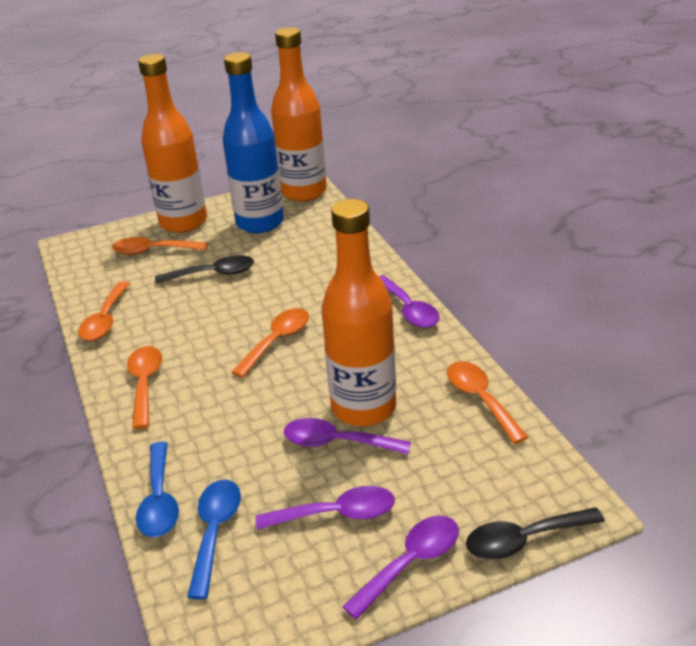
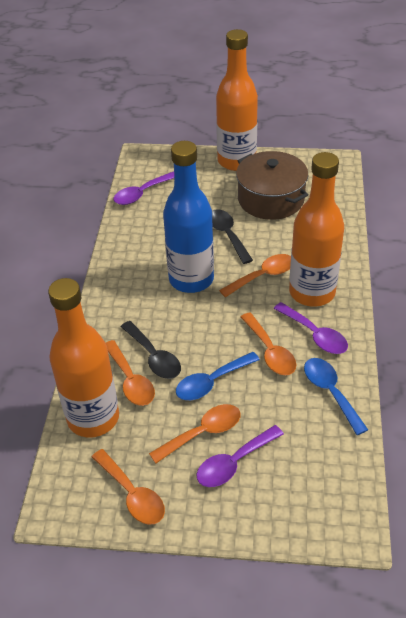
brown pot: none = 0 -> [236,151,308,220] = 1
purple spoon: [256,486,395,530] [284,418,411,454] [342,516,459,619] [379,275,440,328] = 4 -> [114,172,174,205] [197,425,284,487] [274,302,348,354] = 3

